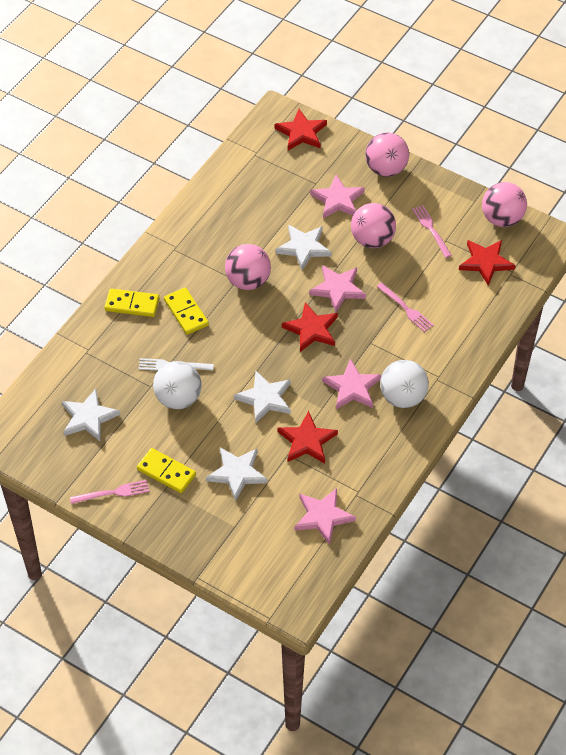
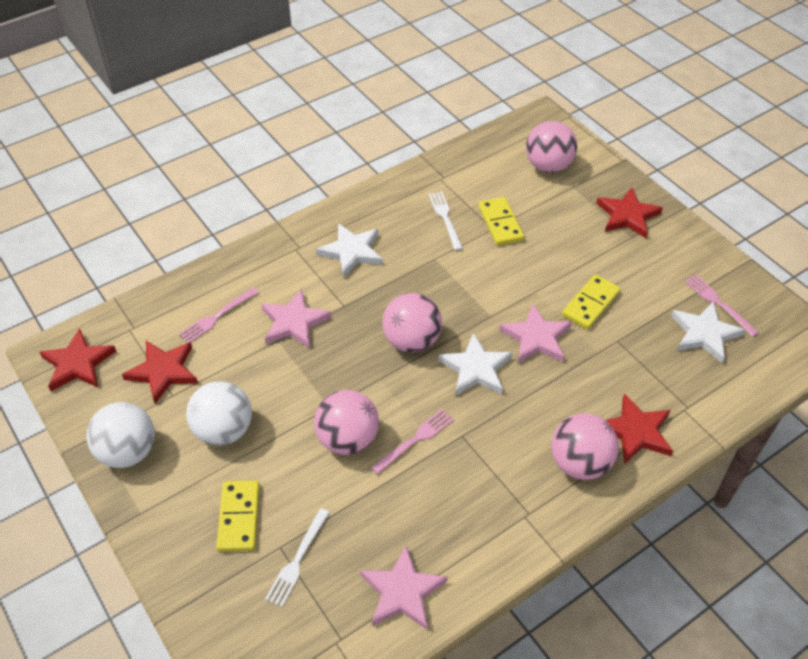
pink star: [294,488,356,545] [309,265,366,312] [310,175,365,218] [322,359,381,409] = 4 -> [261,289,332,349] [360,546,447,630] [499,303,572,363] = 3
white fork: [138,358,214,371] = 1 -> [265,508,330,607] [429,191,463,251] = 2
white star: [62,389,120,441] [206,447,268,501] [234,371,291,423] [276,224,331,271] = 4 -> [316,223,383,277] [438,333,513,395] [671,302,745,363] = 3

